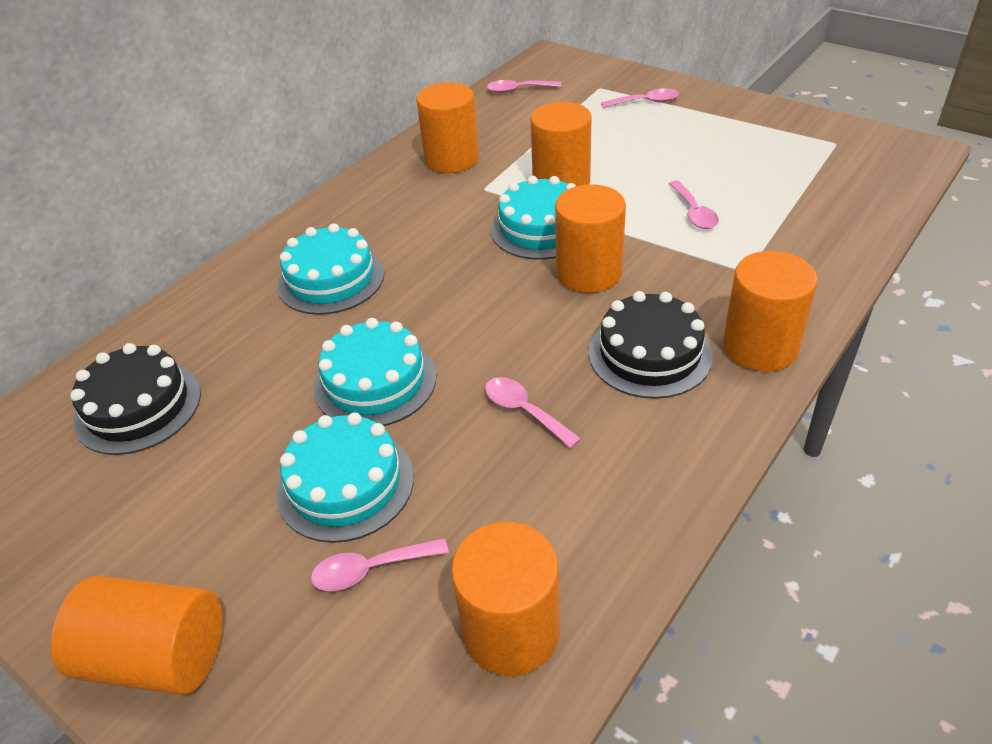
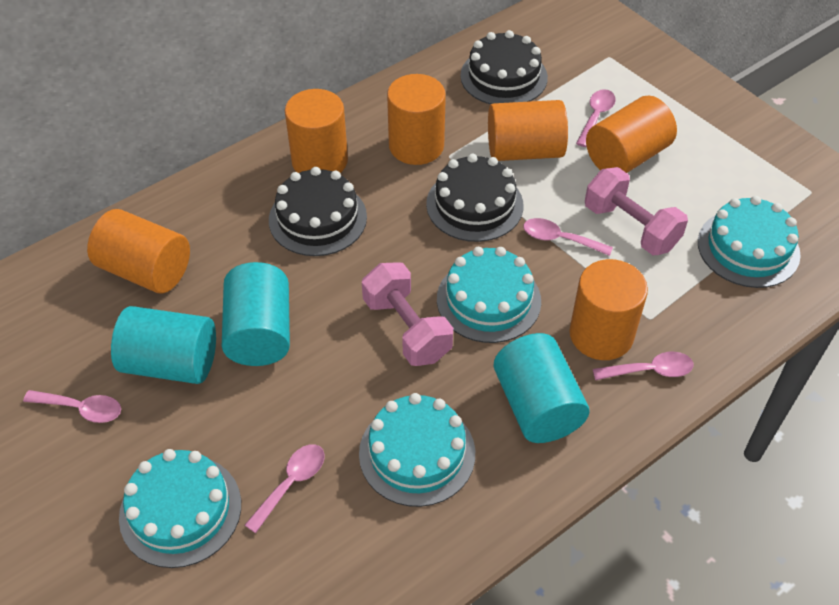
black cake: [70,343,201,455] [589,291,713,399] = 2 -> [269,167,367,256] [426,154,523,242] [460,30,548,104] = 3
pink dumbbell: none = 0 -> [362,262,453,366] [585,167,688,255] = 2
turquoise cylinder: none = 0 -> [111,306,216,384] [222,262,290,366] [494,333,589,443] = 3

